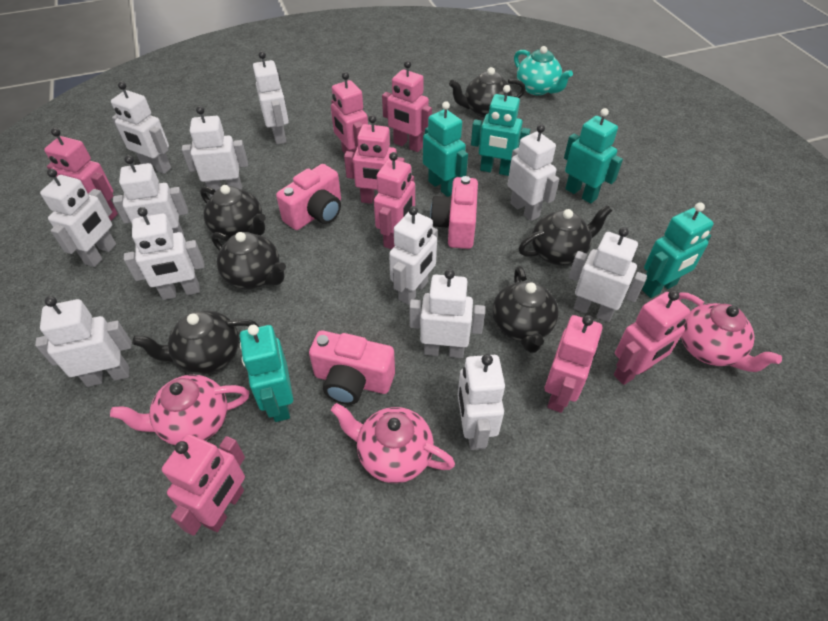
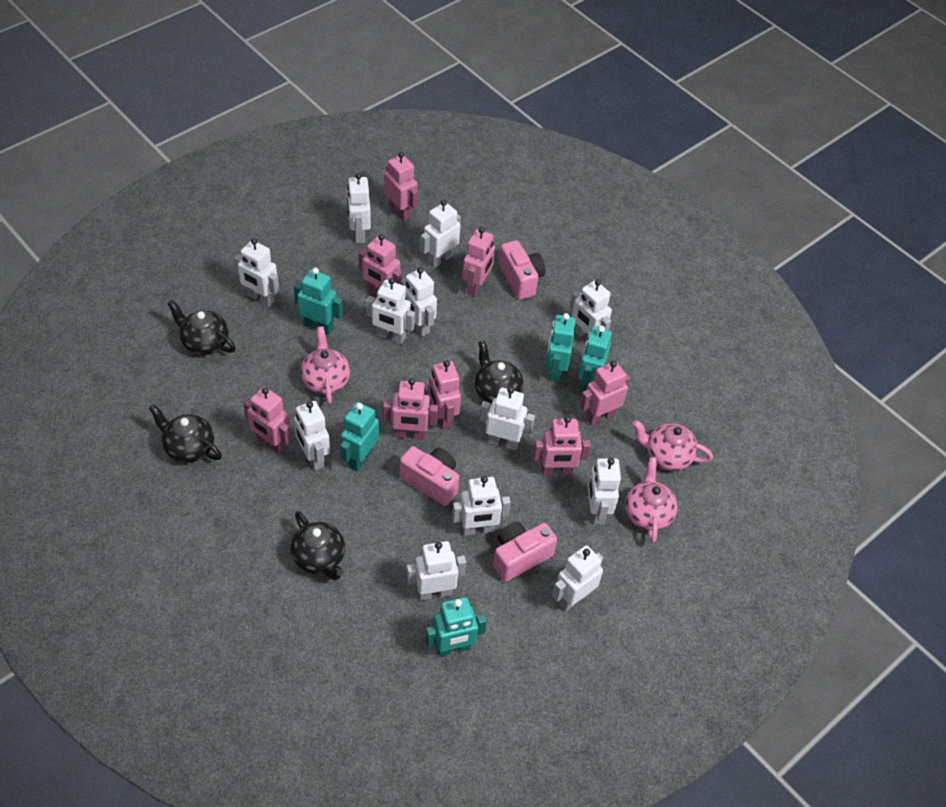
black teapot: [132,311,259,374] [200,185,266,240] [211,232,286,289] [449,67,526,118] [493,266,559,353] [519,205,612,265] = 6 -> [149,404,222,463] [167,300,236,355] [290,511,345,580] [475,340,523,404] = 4
turquoise teapot: [514,46,573,95] = 1 -> none = 0

